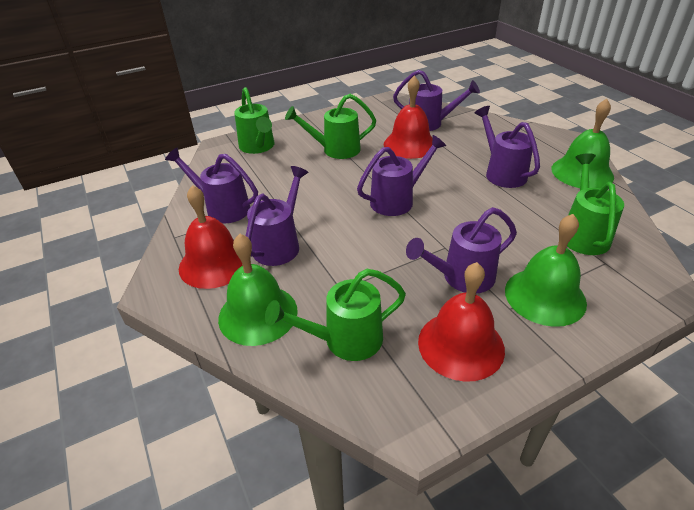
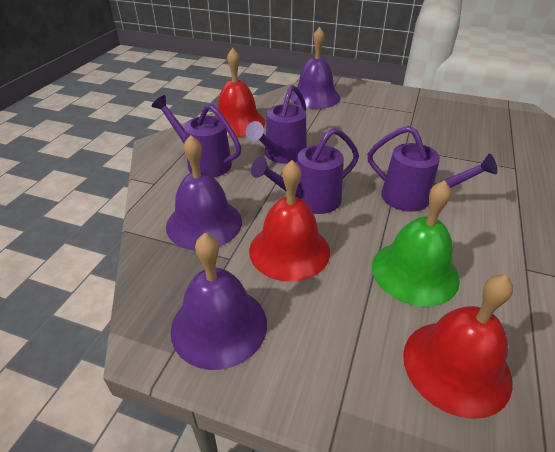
green bell: [218,234,298,346] [505,214,587,327] [551,99,614,189] = 3 -> [372,180,460,307] = 1
green watering can: [234,87,274,154] [265,269,406,361] [285,94,376,159] [567,153,624,255] = 4 -> none = 0
purple bell: none = 0 -> [166,135,242,250] [171,233,267,370] [290,27,340,109] = 3
purple watering can: [165,147,258,223] [246,166,308,266] [357,135,446,216] [393,70,480,131] [406,207,517,293] [475,106,540,188] = 6 -> [151,95,241,178] [246,85,307,164] [251,128,359,214] [367,126,497,212] = 4

